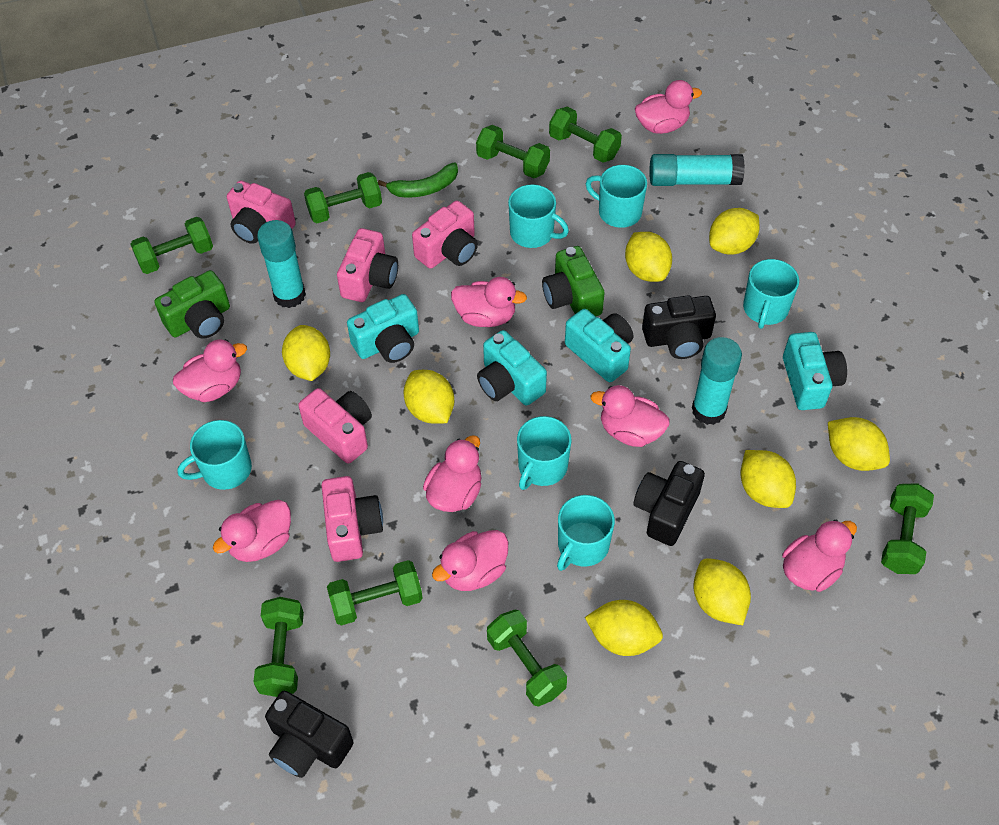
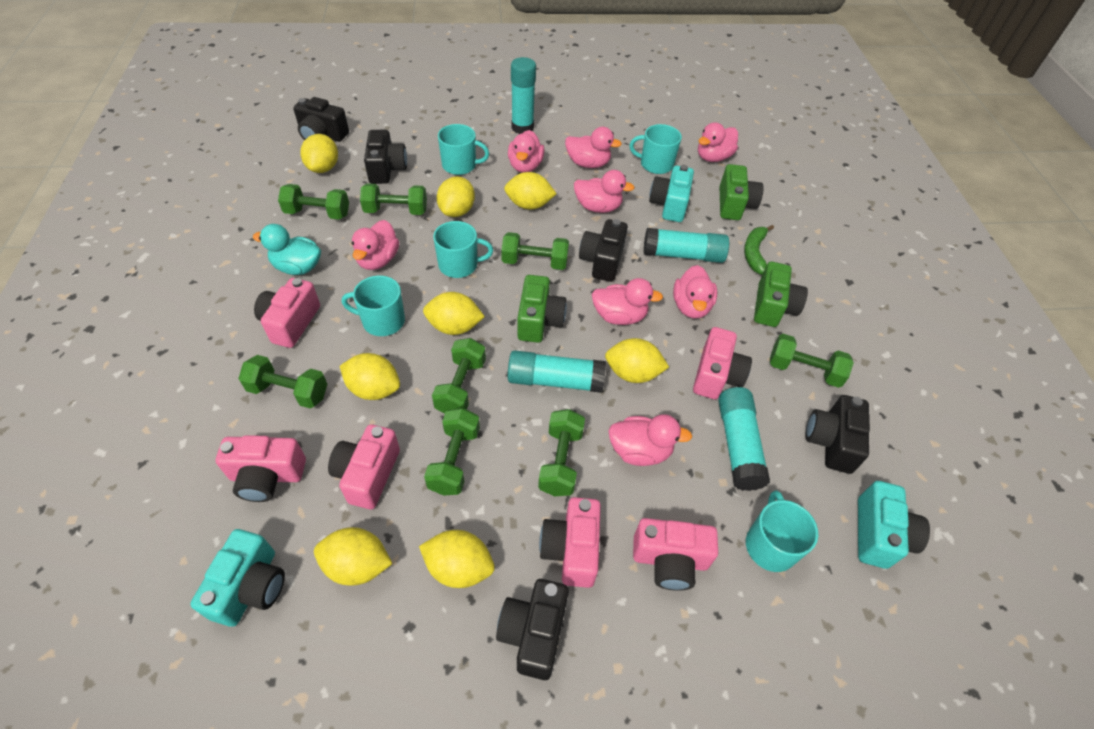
black camera: [265,691,354,778] [634,461,705,546] [642,295,716,359] = 3 -> [293,97,349,142] [364,130,407,184] [496,579,569,680] [579,219,628,282] [806,395,870,474] = 5
green camera: [154,270,230,339] [542,246,605,316] = 2 -> [517,275,567,343] [719,164,764,220] [754,262,808,327] = 3
pink camera: [227,181,296,244] [298,388,372,464] [321,476,383,562] [337,228,398,302] [412,201,478,269] = 5 -> [216,435,306,502] [254,278,320,348] [328,424,400,509] [539,497,601,588] [633,518,718,591] [693,327,752,399] = 6
turquoise camera: [347,294,419,363] [477,330,547,406] [565,309,633,382] [783,332,847,410] = 4 -> [190,529,285,627] [649,165,694,222] [858,481,930,569] = 3
turquoise duck: none = 0 -> [253,224,321,275] = 1
turquoise glue stick: [257,220,306,308] [649,154,745,186] [692,337,742,425] = 3 -> [508,350,606,393] [511,57,536,134] [644,228,729,263] [718,387,770,491] = 4
turquoise mug: [178,420,252,490] [508,184,569,248] [517,416,572,490] [557,495,615,571] [585,165,647,228] [743,259,799,329] = 6 -> [342,275,405,336] [433,221,493,278] [438,124,489,175] [629,124,682,174] [746,490,818,572] = 5

